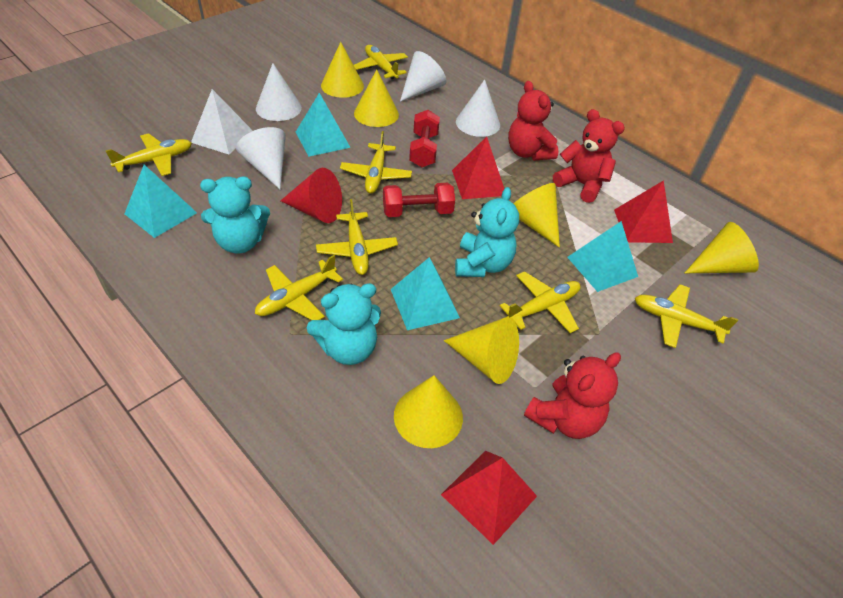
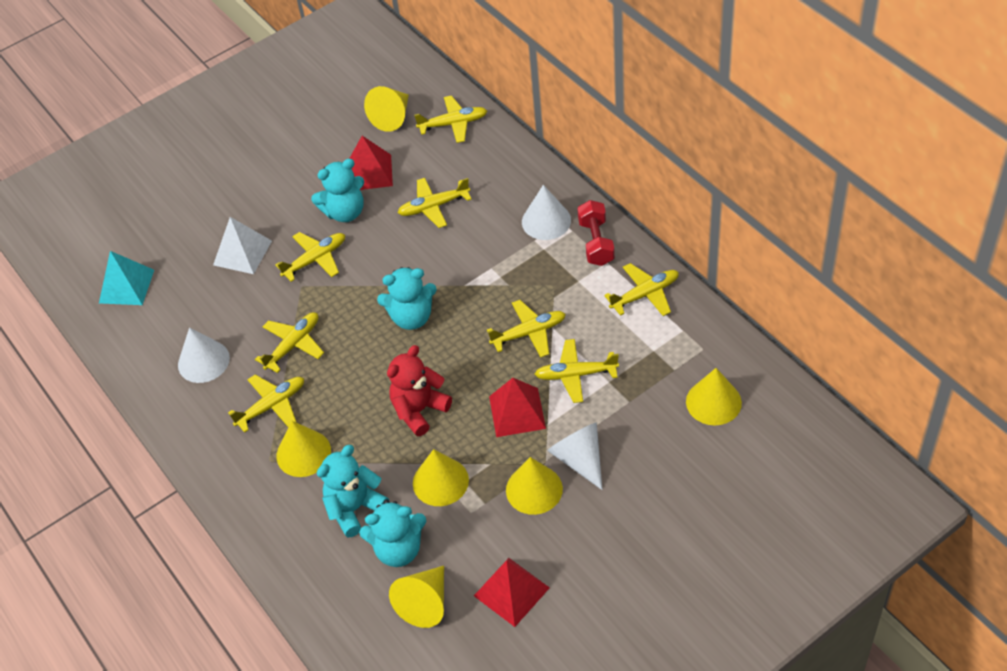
red cone: [280,168,342,223] = 1 -> none = 0
red dumbbell: [383,183,455,217] [409,110,440,167] = 2 -> [577,200,615,266] = 1
red teddy bear: [508,81,559,161] [524,352,621,439] [553,109,625,203] = 3 -> [387,345,452,436] = 1
turquoise pyramid: [124,165,197,238] [296,93,351,156] [391,257,460,330] [567,221,638,292] = 4 -> [99,251,154,305] = 1
turquoise teddy bear: [200,176,270,254] [306,283,381,365] [455,187,519,277] = 3 -> [311,159,364,222] [317,445,389,537] [359,499,426,567] [377,267,437,330] = 4
white cone: [236,127,286,189] [256,63,302,121] [400,51,446,102] [456,79,500,137] = 4 -> [178,328,230,383] [522,185,571,240] [547,423,602,490] = 3
yellow plane: [106,133,192,176] [255,255,343,320] [316,199,398,275] [340,131,412,194] [354,45,408,79] [500,271,581,333] [635,284,738,348] = 7 -> [228,375,304,433] [255,312,324,373] [275,232,345,282] [398,178,472,228] [414,95,487,143] [487,300,566,358] [535,339,619,403] [604,263,679,316] = 8

